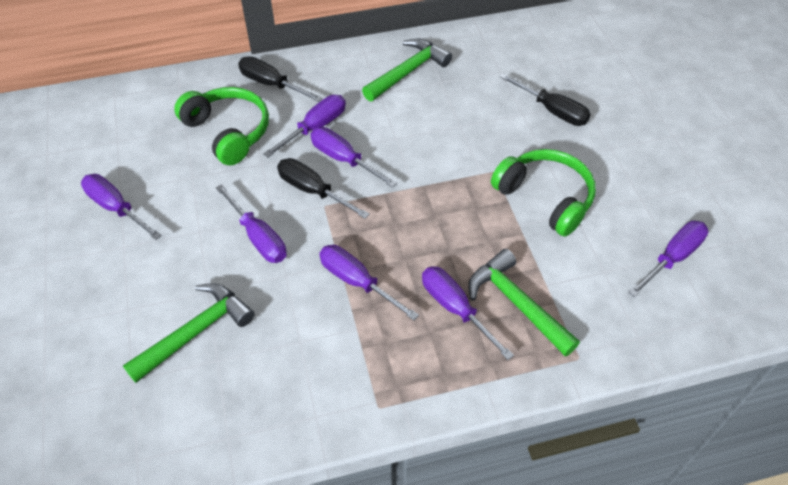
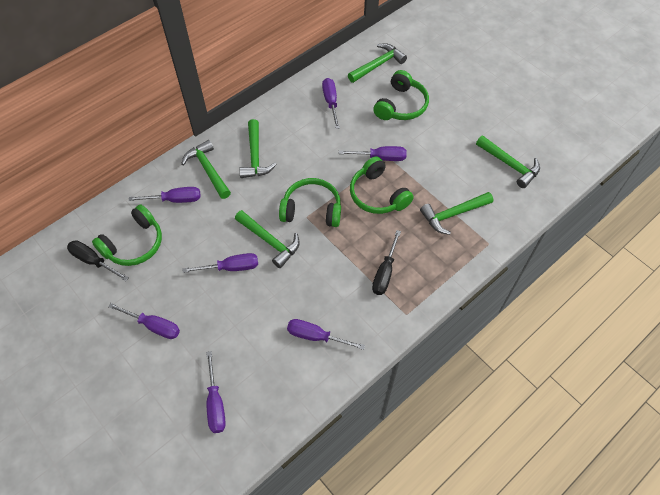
black screwdriver: [238,56,322,102] [277,158,370,219] [500,73,591,126] = 3 -> [67,240,129,281] [372,230,401,295] = 2
green hammer: [123,283,255,383] [362,39,452,101] [468,249,580,356] = 3 -> [181,140,231,199] [235,210,300,268] [239,119,277,178] [348,43,407,83] [420,192,493,235] [476,136,540,188] = 6
green headphones: [174,87,269,165] [491,149,596,237] = 2 -> [92,204,162,266] [279,178,341,227] [350,156,414,214] [373,70,429,120] = 4

